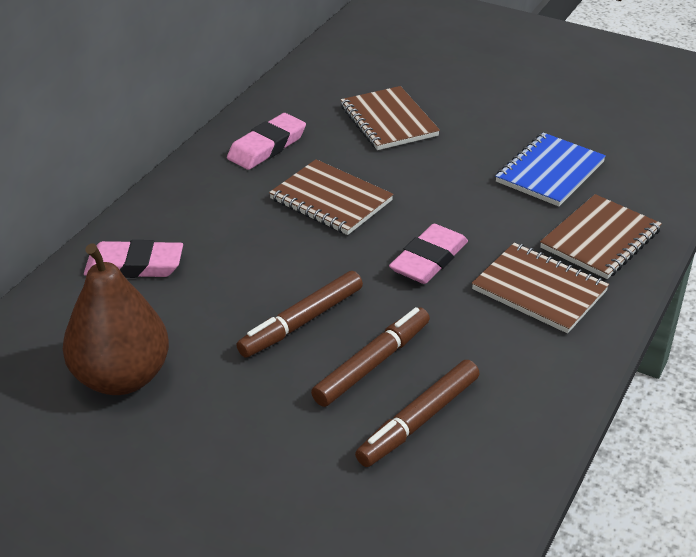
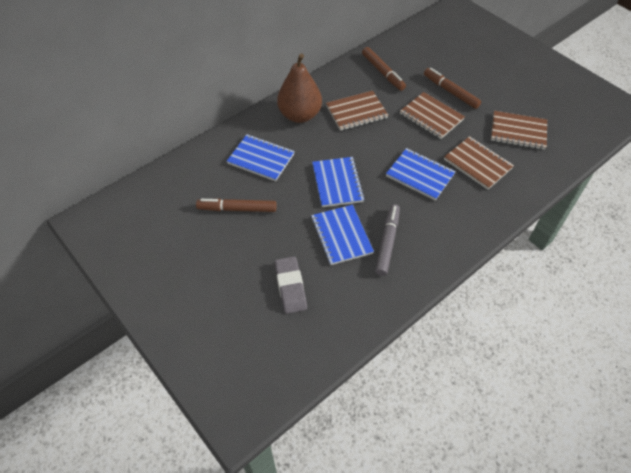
blue notebook: [495,133,606,206] = 1 -> [227,134,295,181] [311,205,374,265] [312,157,365,207] [386,148,456,200] = 4
grey eraser: none = 0 -> [275,256,307,314] = 1
grey marker: none = 0 -> [375,204,400,276] = 1
pink eraser: [84,240,183,278] [227,113,306,170] [389,224,468,284] = 3 -> none = 0

